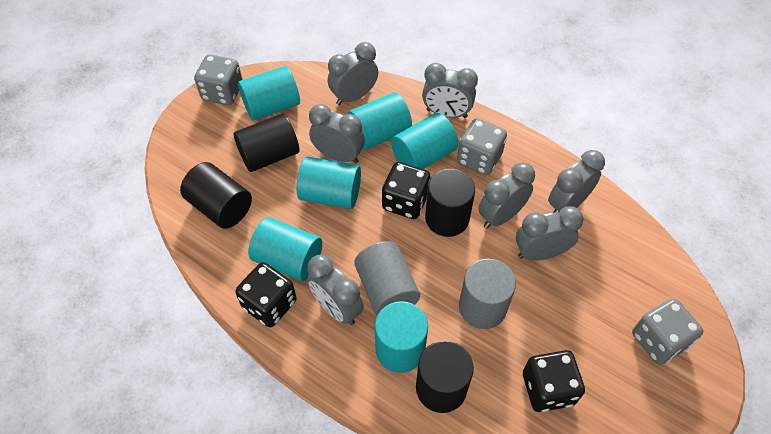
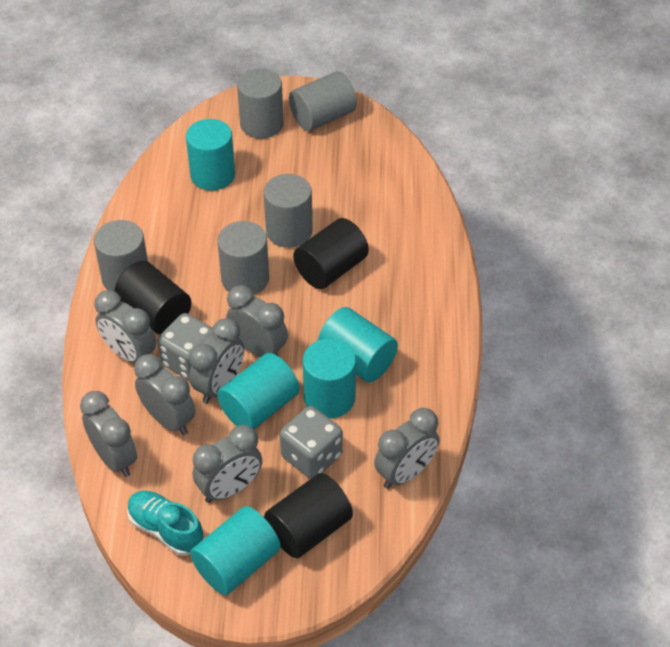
black cylinder: [180,162,252,229] [234,114,300,172] [416,341,474,413] [425,169,475,237] = 4 -> [115,261,191,334] [264,473,353,558] [293,218,369,289] = 3
black dice: [235,262,297,328] [382,162,430,219] [523,350,585,412] = 3 -> none = 0
grey cylinder: [354,241,420,315] [459,259,516,329] = 2 -> [94,220,148,292] [217,221,269,295] [237,69,283,139] [264,174,313,248] [289,71,357,131] = 5
grey dice: [194,54,243,105] [457,118,507,175] [632,298,703,365] = 3 -> [158,313,214,380] [280,406,343,479] = 2
turquoise cylinder: [238,66,300,120] [248,217,322,281] [296,157,361,209] [348,92,412,150] [375,301,428,373] [391,113,458,169] = 6 -> [186,119,235,191] [190,506,280,595] [217,353,300,429] [303,339,356,418] [318,307,398,382] = 5
turquoise shoe: none = 0 -> [127,491,203,556] = 1

